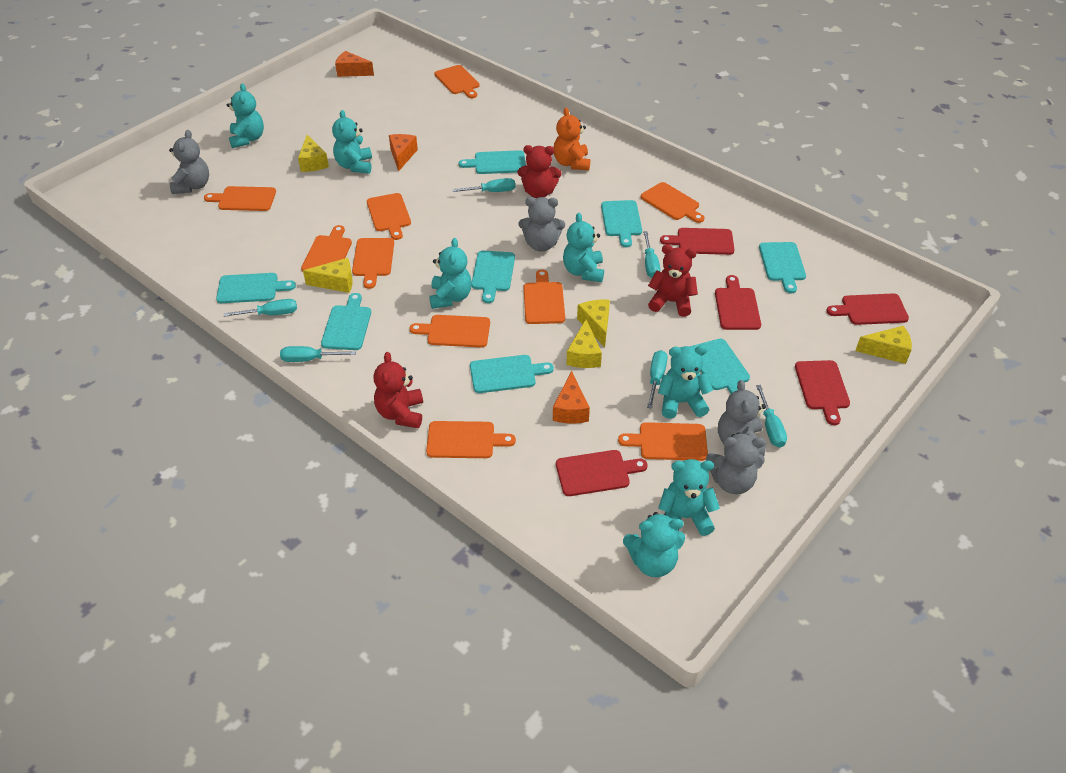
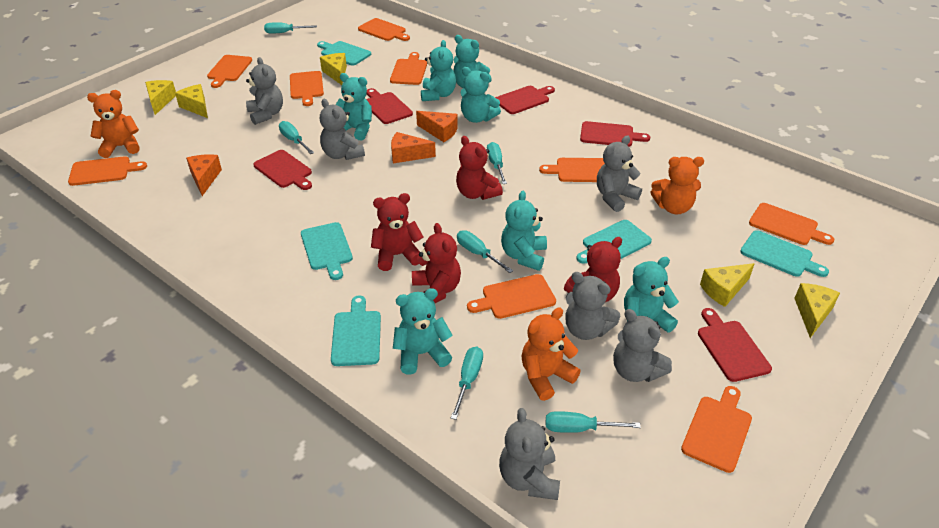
grey teddy bear: [169,130,209,194] [519,197,565,252] [706,432,766,494] [718,380,766,456] = 4 -> [246,57,283,125] [320,99,365,160] [499,408,560,500] [565,272,621,340] [597,136,642,212] [613,309,672,382] = 6
orange cutting board: [204,186,276,211] [301,225,352,271] [352,238,394,289] [367,193,411,240] [410,315,490,348] [426,421,516,458] [434,65,480,98] [524,270,565,324] [618,422,708,461] [641,182,705,223] = 10 -> [68,156,147,186] [207,55,252,88] [290,71,324,106] [358,18,410,41] [390,52,427,85] [467,274,556,319] [539,158,605,182] [681,386,752,473] [749,203,834,245] = 9
orange teddy bear: [553,108,590,170] = 1 -> [87,90,140,158] [521,307,581,401] [651,157,704,214] = 3
red teddy bear: [373,352,423,428] [517,145,562,198] [648,245,698,317] = 3 -> [371,193,423,271] [412,223,461,303] [456,136,503,200] [564,237,622,302] = 4
turquoise cutting board: [216,273,296,303] [321,293,371,350] [459,150,526,174] [470,355,554,393] [472,251,515,303] [601,200,642,247] [690,339,750,394] [759,242,806,293] = 8 -> [301,222,353,280] [317,41,371,66] [331,295,381,366] [576,220,652,264] [740,230,829,277] = 5

